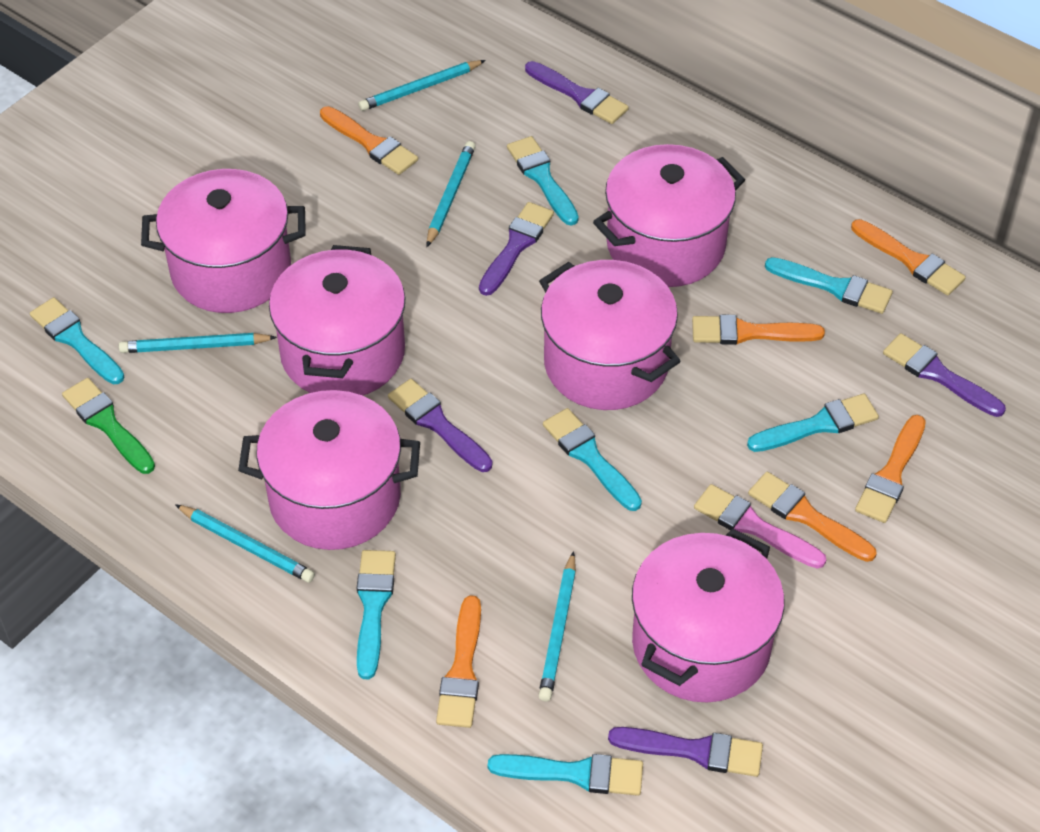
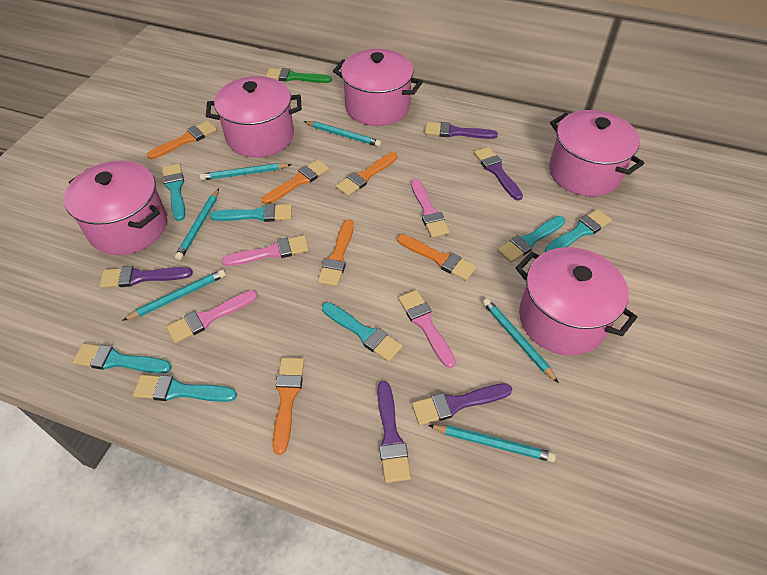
pink brush: [694,484,826,569] = 1 -> [167,290,258,343] [222,235,309,266] [398,290,456,368] [411,179,450,238] = 4
pink pot: [141,169,306,313] [238,390,420,550] [269,245,405,396] [539,260,681,410] [593,144,745,287] [632,528,785,703] = 6 -> [64,161,167,255] [206,76,302,158] [333,49,423,126] [515,247,637,355] [549,110,644,197] = 5
turquoise pencil: [119,333,277,353] [175,504,315,583] [358,60,486,111] [427,141,476,247] [538,551,576,701] = 5 -> [122,269,226,321] [175,189,219,260] [200,163,292,180] [304,121,381,147] [428,425,556,462] [483,298,559,383] = 6

